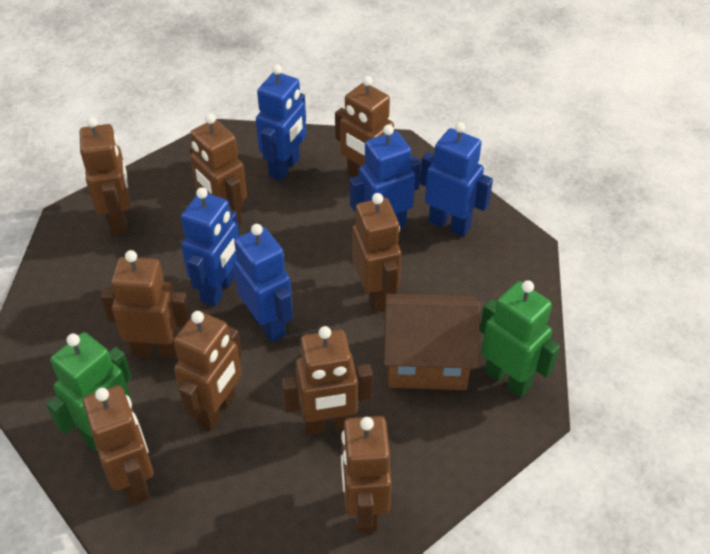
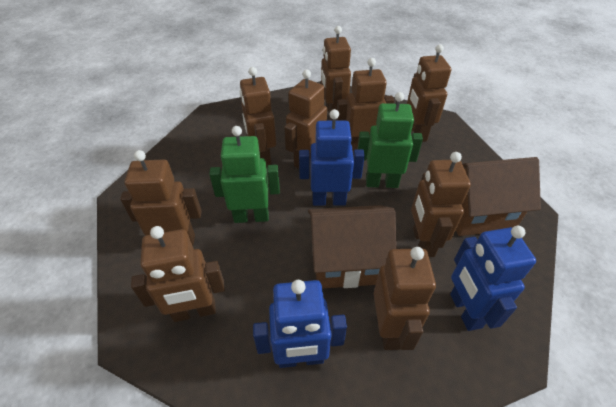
blue robot: [181,187,240,307] [233,224,293,343] [256,64,306,181] [349,124,421,228] [420,122,493,237] = 5 -> [253,280,347,368] [299,109,365,206] [450,226,536,331] = 3
brown house: [383,294,480,390] = 1 -> [308,205,397,288] [456,157,541,236] = 2

